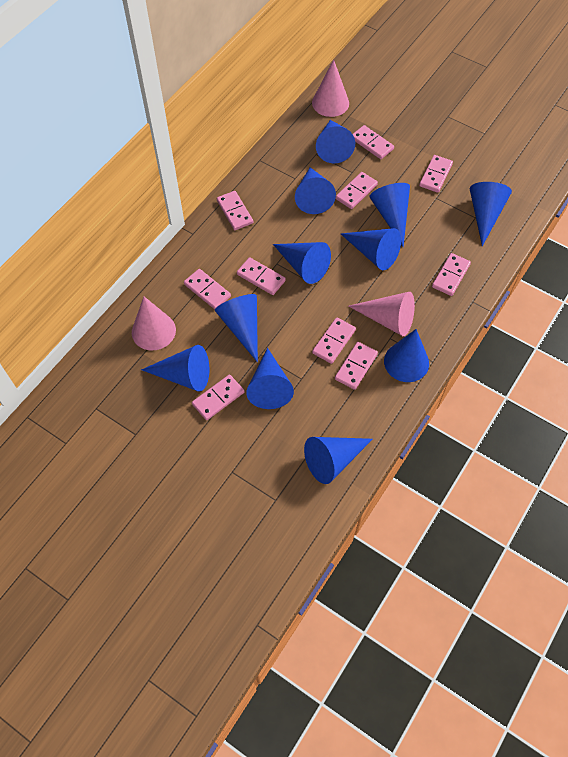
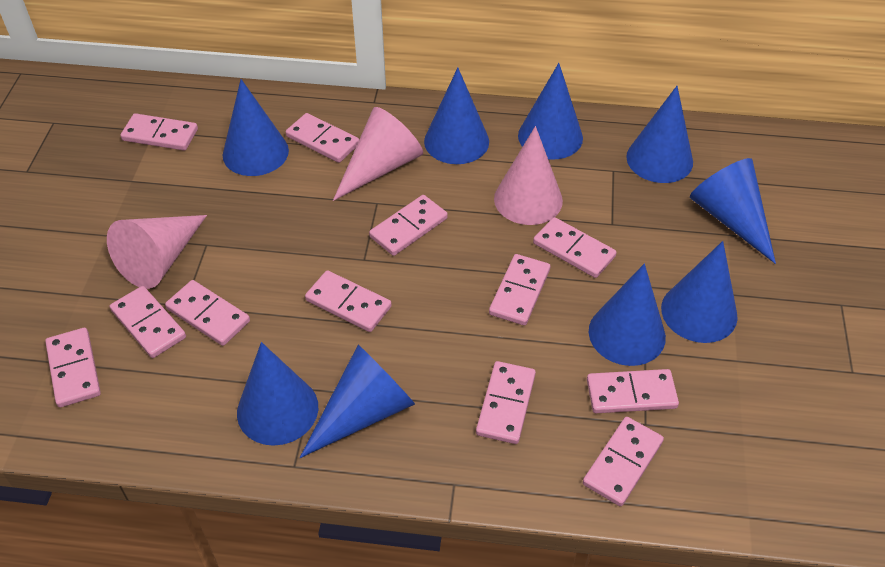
blue cone: [141,345,209,391] [215,294,258,362] [246,348,294,409] [273,242,331,284] [295,167,336,214] [304,437,373,484] [316,120,355,163] [341,228,401,270] [370,183,410,247] [384,329,429,382] [470,182,512,246] = 11 -> [223,79,289,176] [237,342,318,446] [300,345,415,458] [424,67,489,164] [518,63,583,160] [589,264,666,366] [626,86,693,183] [661,241,738,343] [690,158,776,264] = 9
pink domino: [184,269,231,309] [192,375,245,420] [217,191,253,230] [237,257,286,295] [312,317,356,364] [335,342,378,390] [336,172,378,209] [353,125,394,159] [419,155,453,193] [432,253,471,296] = 10 -> [45,328,101,407] [110,286,186,358] [120,113,198,151] [165,280,250,346] [286,113,359,163] [305,270,392,332] [369,195,448,256] [476,361,536,444] [489,254,550,325] [533,217,617,278] [583,417,664,506] [587,369,679,413] = 12

